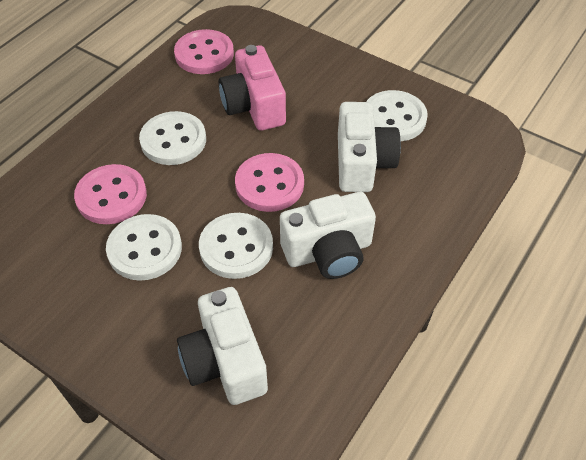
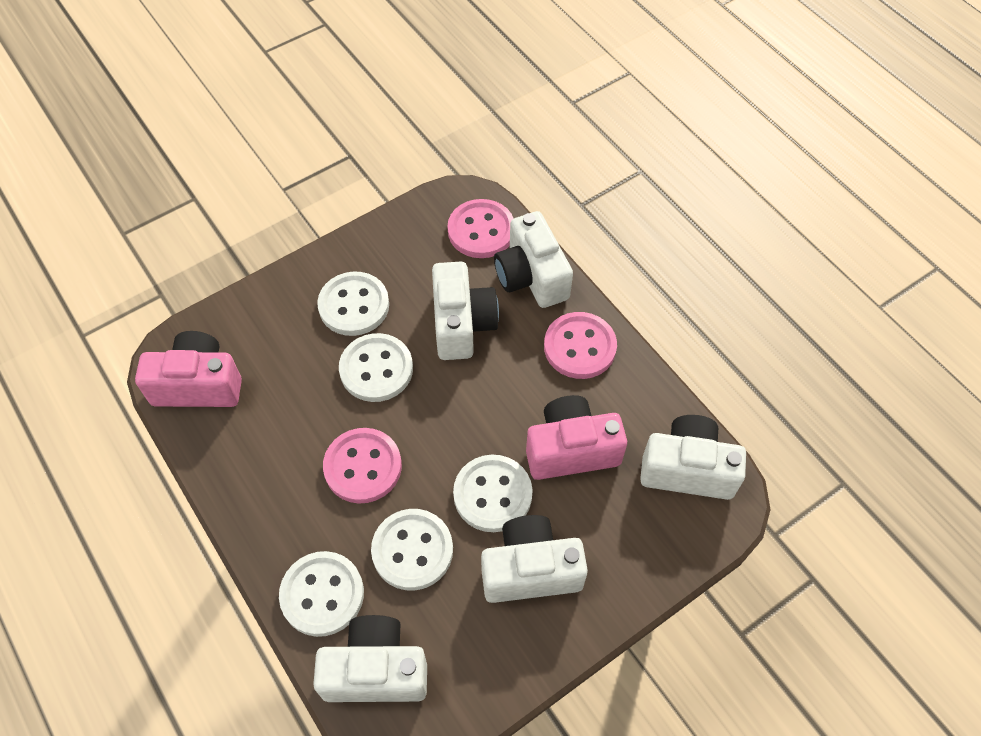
pink camera: [219,45,286,131] = 1 -> [135,331,242,407] [526,395,627,480] = 2
white button: [106,214,182,281] [139,111,206,165] [199,213,273,279] [366,90,428,141] = 4 -> [279,551,364,637] [317,272,389,336] [339,333,413,402] [371,509,453,591] [453,455,533,532] = 5
white camera: [177,287,268,405] [280,192,376,279] [338,102,401,192] = 3 -> [313,615,427,702] [432,262,499,360] [481,515,588,603] [494,211,573,308] [640,415,746,500] = 5

